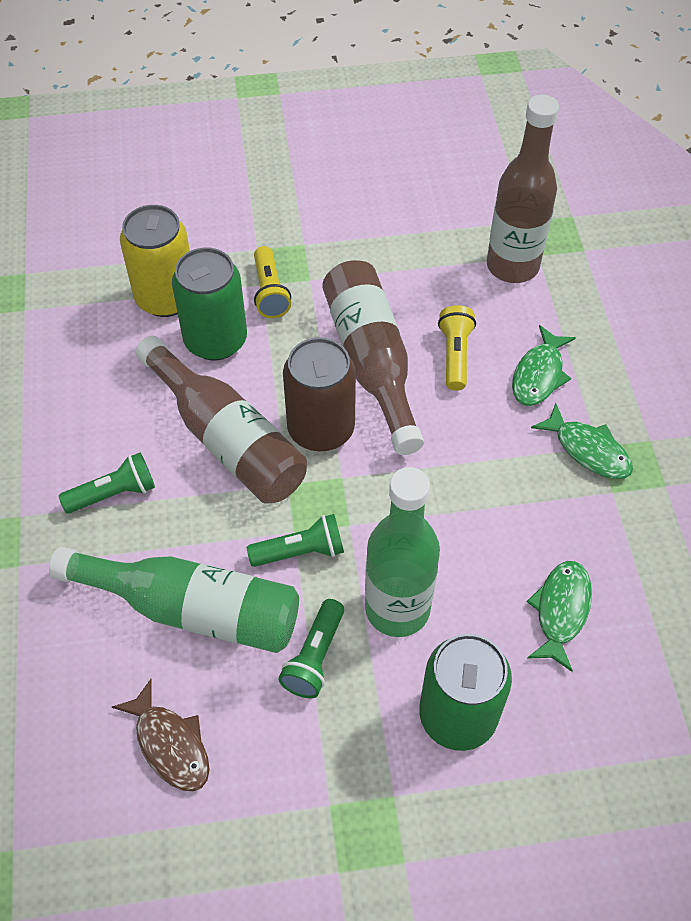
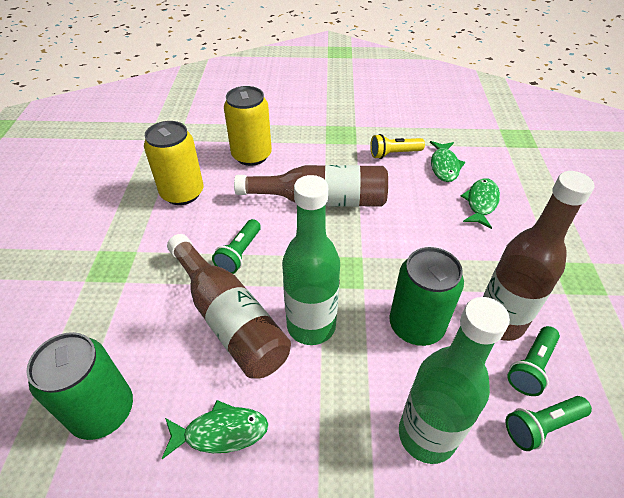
brown can: [283,337,356,451] = 1 -> none = 0
brown fish: [112,679,210,791] = 1 -> none = 0
yellow can: [120,205,190,317] = 1 -> [144,121,203,205] [224,86,272,166] = 2
yellow flashlight: [254,246,291,318] [438,305,476,391] = 2 -> [370,134,425,159] = 1

